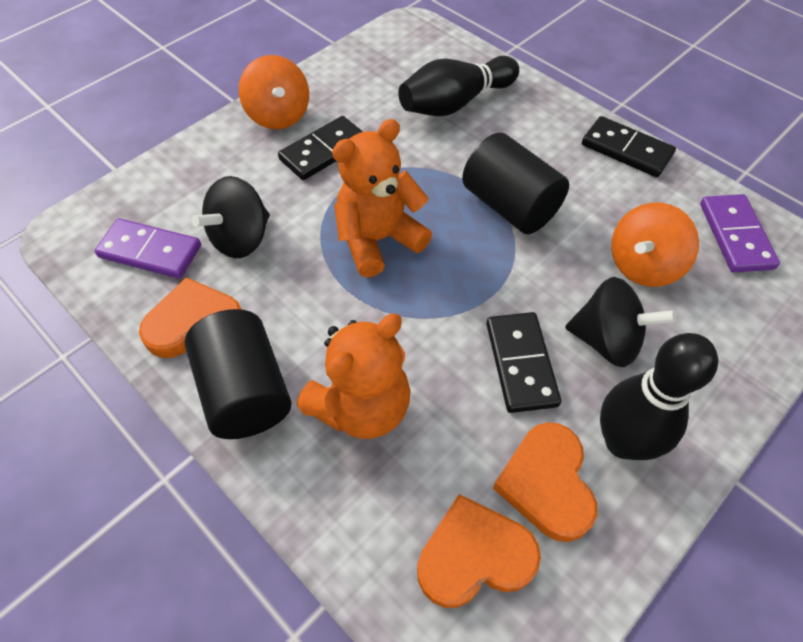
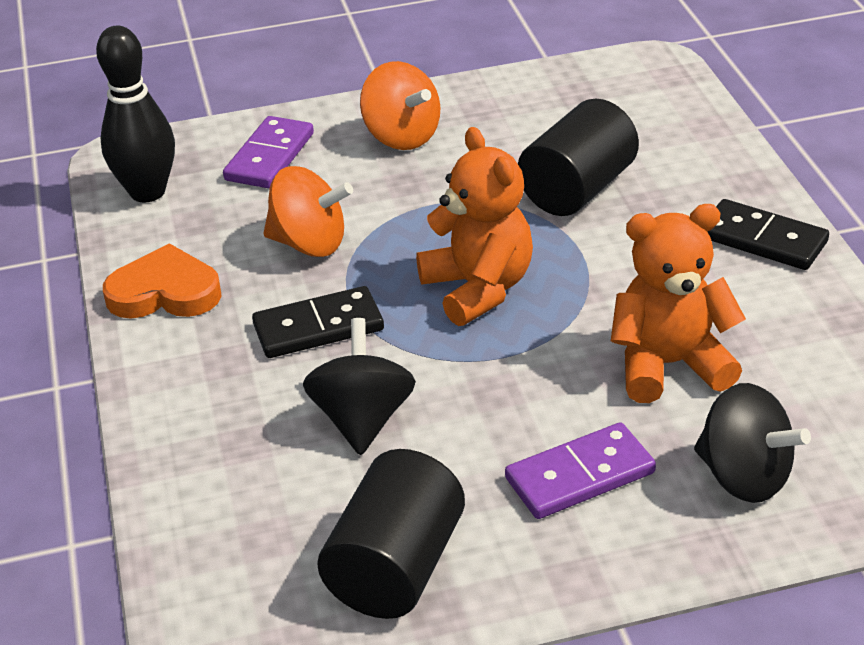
black bowling pin: [398,56,519,116] [600,333,718,460] = 2 -> [96,26,175,202] = 1
black domino: [278,116,363,180] [486,312,561,413] [582,116,676,177] = 3 -> [252,286,384,358] [707,199,829,270] = 2
orange heart: [139,277,242,358] [417,494,541,608] [493,422,597,542] = 3 -> [103,244,222,319] = 1

